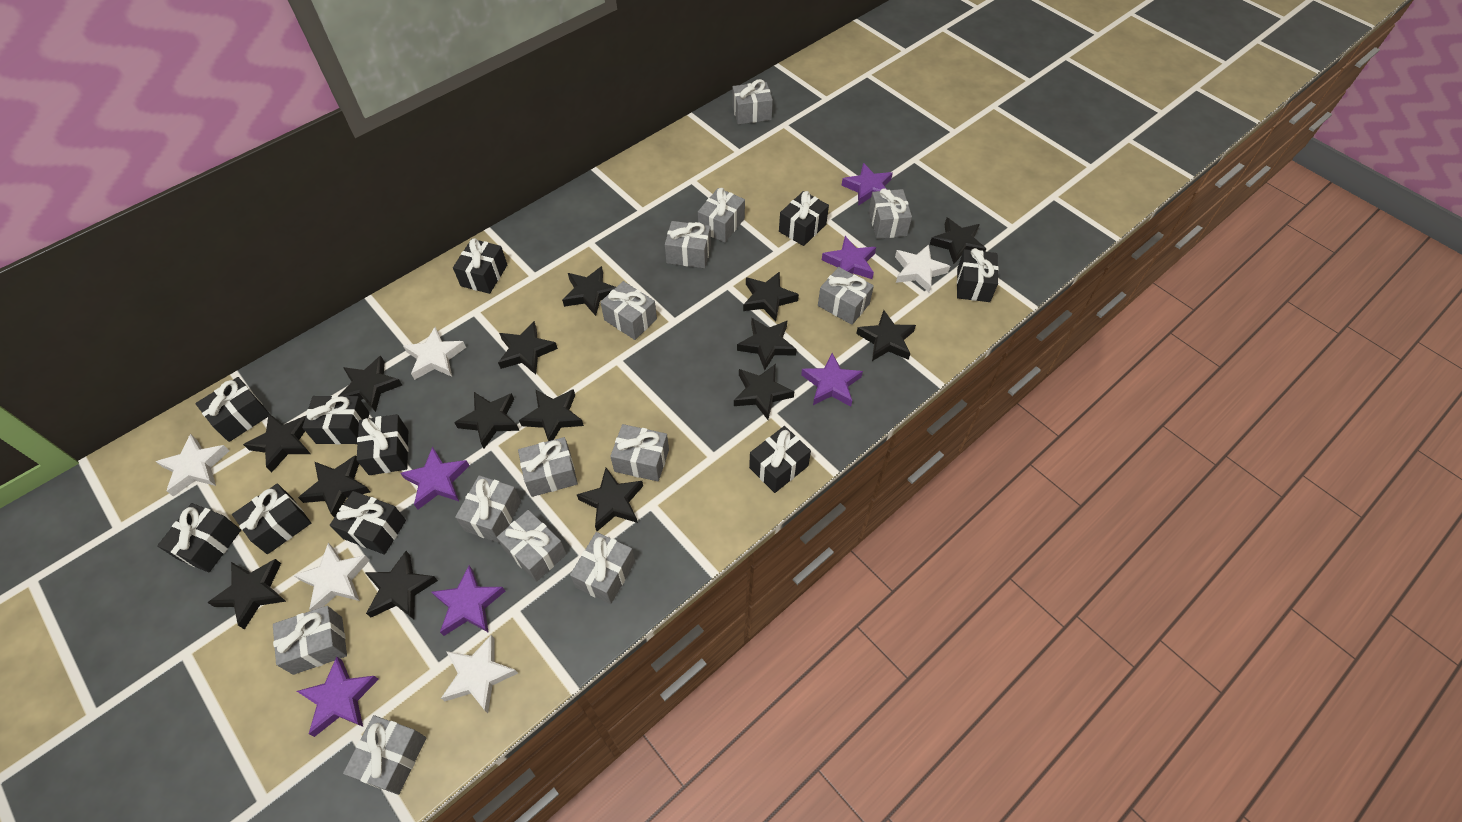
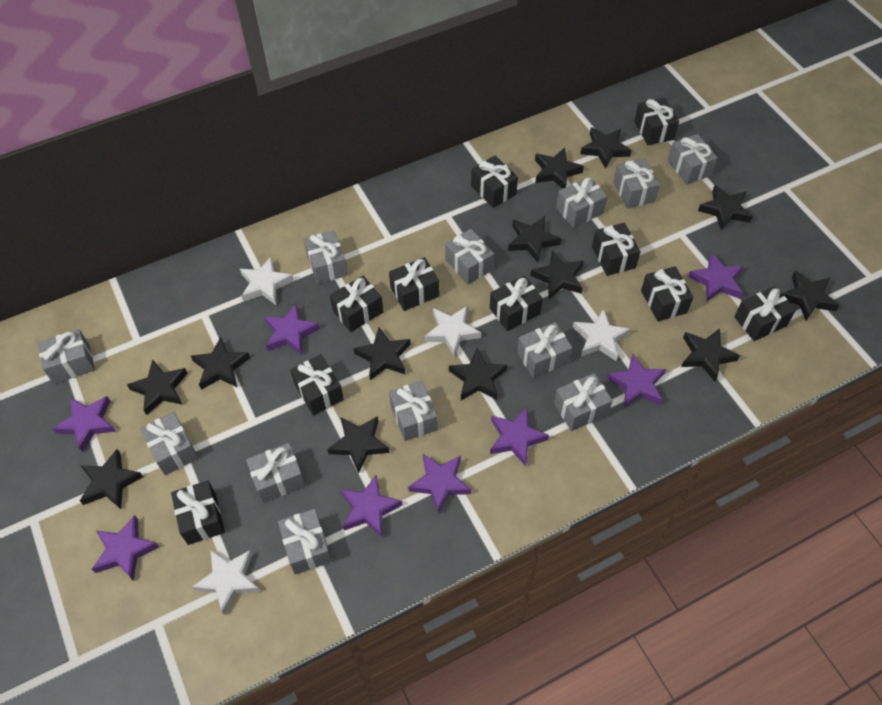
black star: [207,559,286,629] [243,414,311,473] [298,455,370,518] [339,356,402,412] [365,551,438,619] [454,392,519,448] [498,321,558,375] [519,389,584,441] [562,266,616,316] [577,468,643,531] [734,364,794,420] [737,318,797,370] [743,271,799,322] [856,310,916,361] [930,218,986,264] = 15 -> [80,449,143,509] [127,359,188,415] [191,337,250,390] [327,416,390,474] [353,327,411,380] [449,348,507,400] [508,216,561,263] [530,250,584,299] [535,148,584,189] [580,127,632,169] [681,328,740,381] [698,185,753,230] [782,270,839,321] = 13
grey gift: [273,606,347,675] [343,715,426,795] [455,475,521,543] [497,510,567,582] [518,437,578,497] [570,532,635,604] [600,281,657,340] [610,424,669,481] [665,221,711,268] [698,188,745,242] [732,79,773,124] [818,267,874,325] [869,188,912,239] = 13 -> [37,329,95,384] [140,412,198,475] [246,443,305,503] [278,509,332,575] [304,230,348,284] [389,381,438,441] [445,229,494,285] [517,322,572,378] [554,373,613,431] [556,176,607,228] [613,158,660,209] [667,134,718,185] = 12
purple star: [297,657,379,737] [400,447,470,509] [431,565,505,636] [801,353,863,407] [822,236,876,279] [841,163,893,206] = 6 -> [52,396,116,452] [92,515,159,581] [264,304,320,355] [340,475,402,537] [408,454,471,514] [490,408,549,466] [607,354,666,408] [688,253,744,301] = 8
white star: [155,434,229,497] [294,543,370,611] [403,327,466,380] [441,635,518,713] [895,244,950,292] = 5 -> [192,549,261,615] [240,257,294,305] [424,306,481,358] [573,309,631,361] = 4

